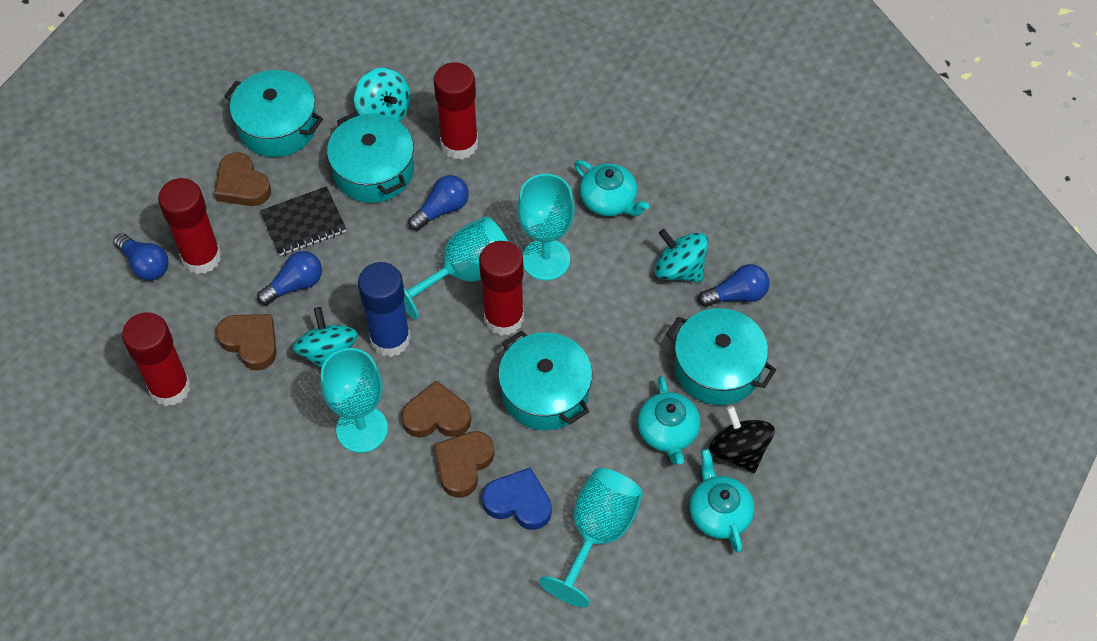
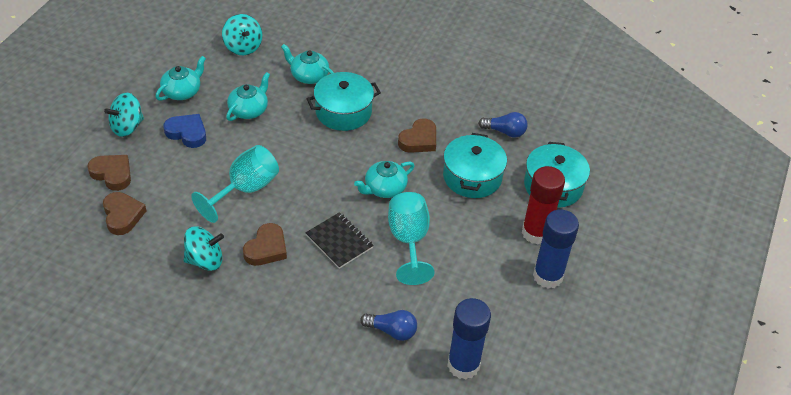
black spinning top: [709,406,775,473] = 1 -> none = 0
blue glue stick: [358,262,411,357] = 1 -> [447,298,491,380] [533,210,579,289] = 2
blue light bulb: [114,233,168,281] [257,251,322,305] [408,175,469,231] [698,264,770,307] = 4 -> [360,310,417,341] [478,112,528,137] = 2
red glue stick: [122,312,191,406] [158,178,221,274] [434,62,478,160] [479,241,524,336] = 4 -> [522,166,565,245] = 1
turquoise goblet: [321,348,388,453] [404,216,508,320] [517,174,575,281] [539,468,643,607] = 4 -> [191,145,279,223] [388,192,435,285] = 2
turquoise pot: [224,70,323,157] [327,112,414,203] [498,330,592,431] [666,308,776,405] = 4 -> [307,72,381,131] [443,133,507,198] [524,142,590,208] = 3
turquoise teapot: [574,160,649,216] [637,376,701,465] [690,449,754,553] = 3 -> [155,56,206,101] [226,72,270,121] [281,44,334,84] [354,161,415,198] = 4

